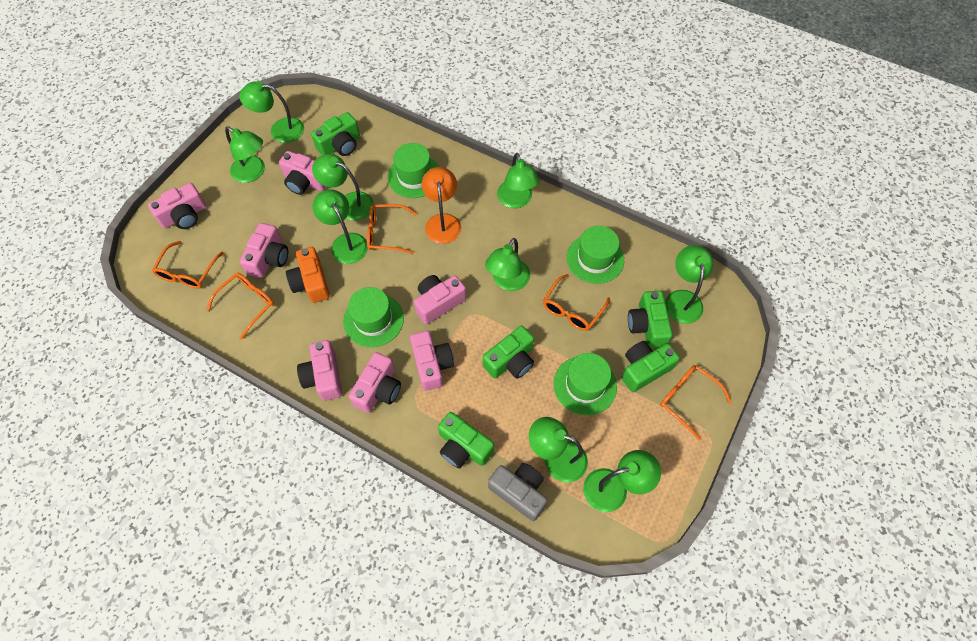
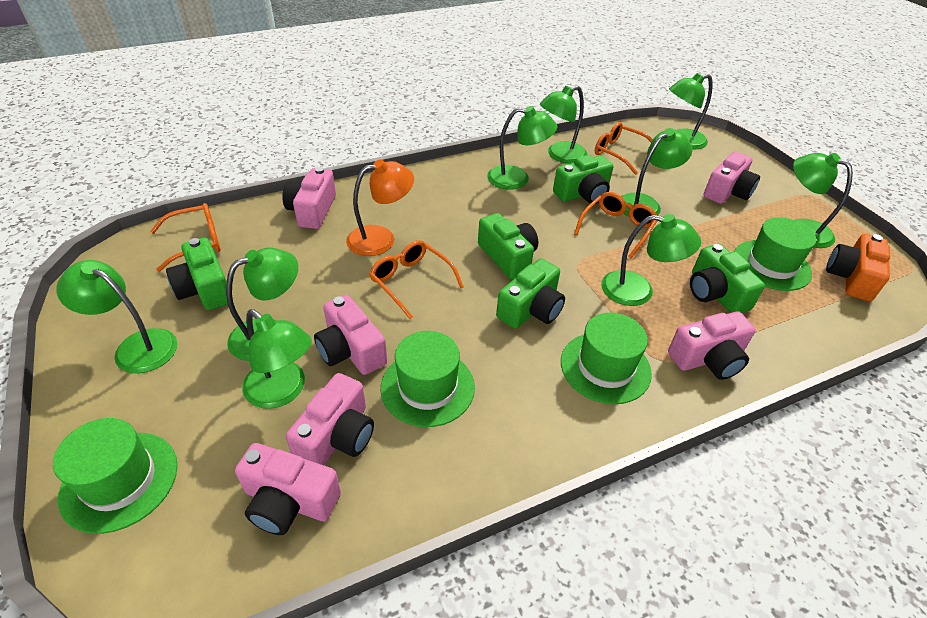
grey camera: [488,463,547,521] = 1 -> none = 0
orange glasses: [152,241,223,289] [206,273,274,340] [367,204,417,254] [543,274,610,331] [660,365,731,440] = 5 -> [150,203,221,272] [369,240,464,319] [574,192,657,258] [595,122,653,175] = 4
pink camera: [148,183,206,229] [239,223,288,278] [279,151,326,195] [297,340,342,401] [349,352,401,413] [410,331,454,391] [414,275,466,324] = 7 -> [235,443,341,535] [282,167,336,229] [286,373,374,465] [314,295,387,375] [668,311,756,380] [704,152,760,204] = 6

